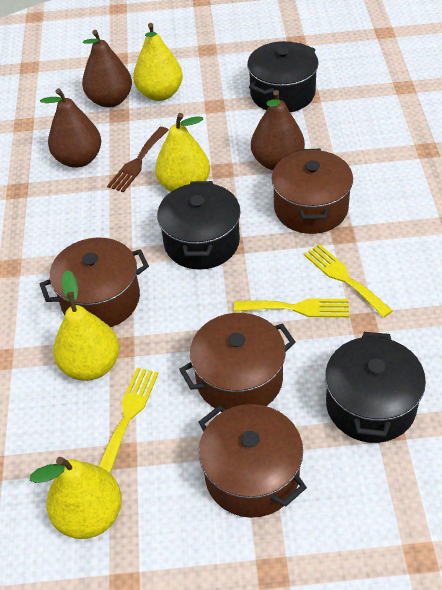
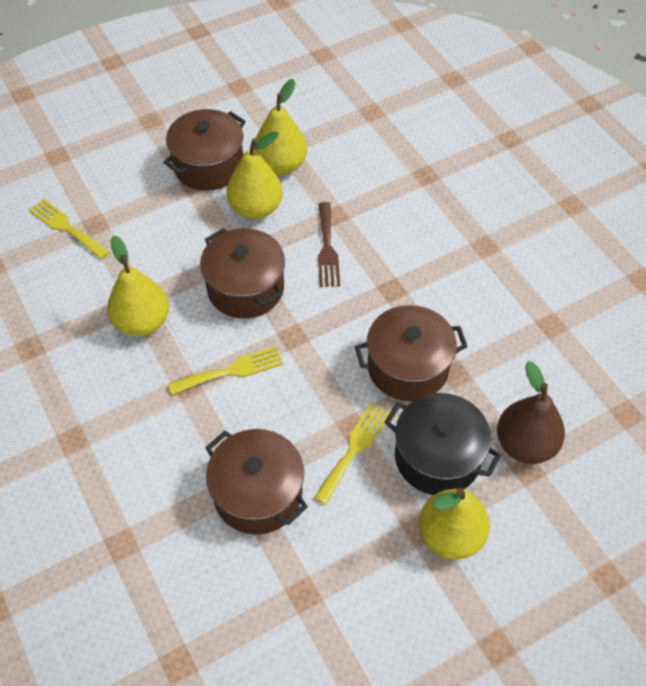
black pot: [157,181,241,270] [247,41,319,112] [325,332,426,443] = 3 -> [384,393,501,495] = 1
brown pear: [40,88,101,168] [82,30,132,108] [251,90,305,170] = 3 -> [497,361,565,464] = 1

